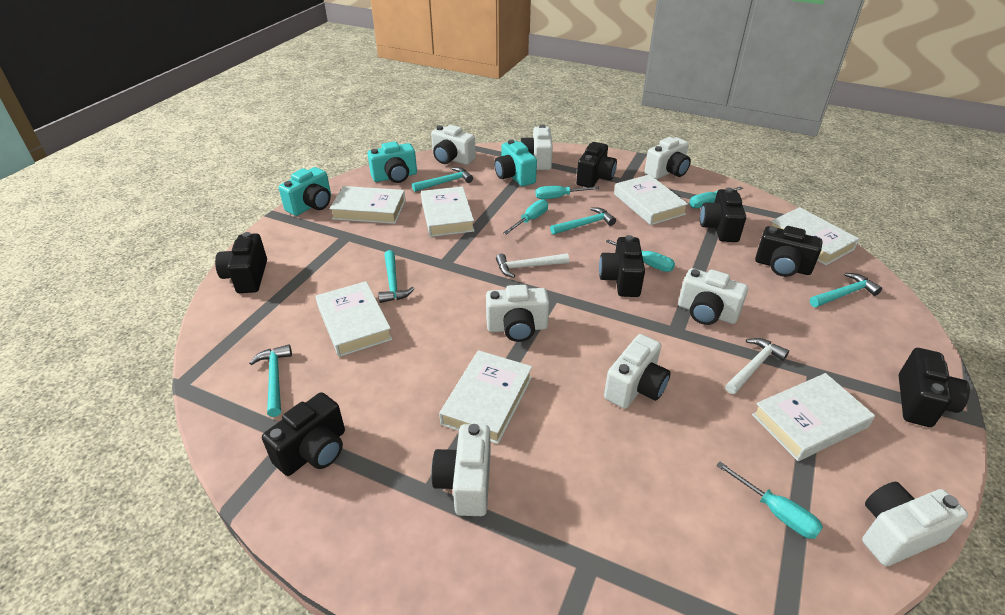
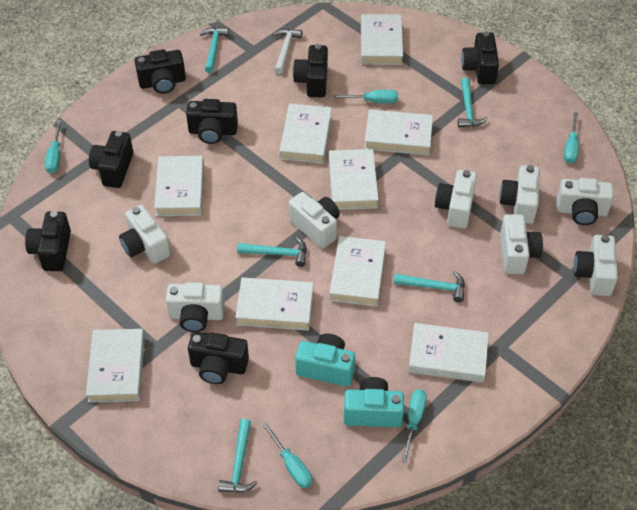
turquoise camera: [279,167,331,216] [368,141,417,183] [494,139,537,186] = 3 -> [295,334,355,387] [344,377,404,427] = 2
white book: [316,281,393,357] [330,186,406,224] [421,186,474,237] [439,350,532,444] [614,174,688,225] [752,373,875,461] [771,207,859,265] = 7 -> [86,329,145,403] [154,156,204,216] [235,277,313,331] [279,104,332,164] [329,149,378,210] [329,236,386,307] [361,14,403,65] [364,109,433,155] [408,323,489,383] = 9
white hammer: [496,253,569,278] [725,338,789,394] = 2 -> [273,29,302,74] = 1

